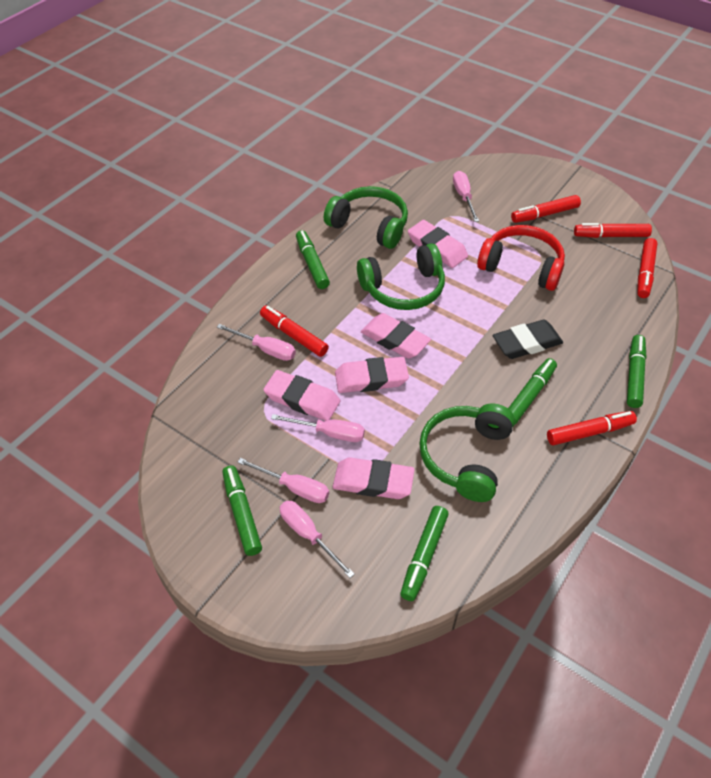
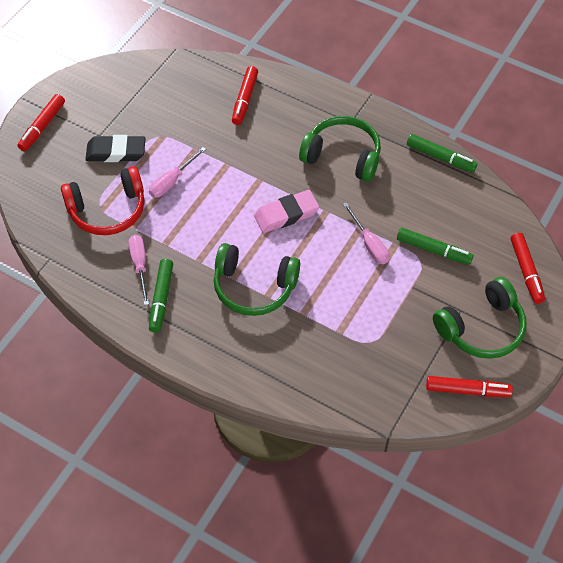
green marker: [222,465,262,556] [296,230,330,289] [400,506,449,601] [508,358,557,425] [627,335,647,408] = 5 -> [149,259,173,333] [397,228,474,265] [407,134,478,173] = 3
pink eraser: [263,370,340,421] [333,457,415,499] [335,357,409,393] [361,313,431,359] [408,220,468,268] = 5 -> [254,190,319,233] = 1
pink screwdriver: [217,324,296,361] [237,458,329,503] [271,414,365,442] [280,501,355,578] [453,171,479,222] = 5 -> [129,235,149,305] [149,147,206,198] [343,203,389,264] = 3
red marker: [260,305,329,357] [511,195,581,223] [547,411,637,445] [574,223,652,238] [637,238,657,298] = 5 -> [17,94,65,151] [232,66,258,125] [426,376,513,397] [511,233,545,304] = 4

